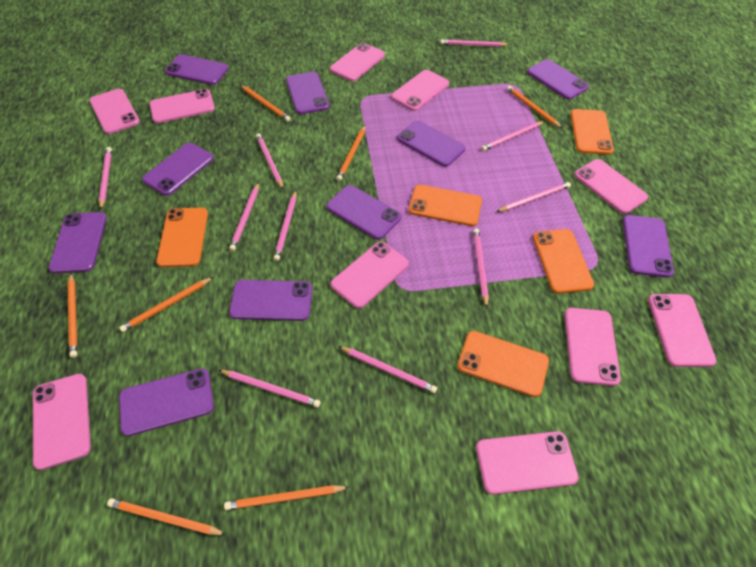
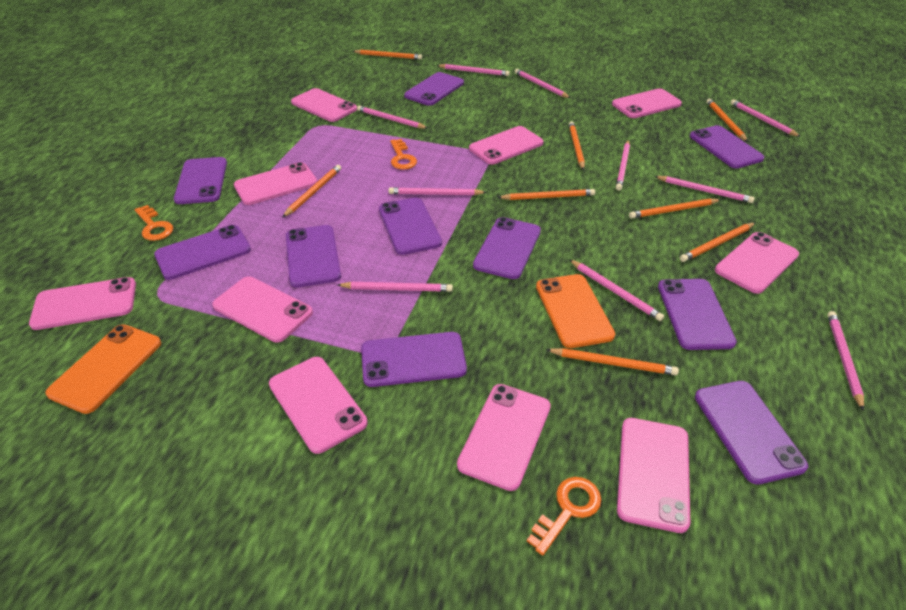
orange key: none = 0 -> [135,205,173,241] [390,139,417,170] [527,477,601,555] = 3
orange pencil: [67,273,77,358] [107,498,226,535] [119,277,213,332] [224,485,349,510] [240,85,291,121] [336,125,366,181] [507,86,563,129] = 7 -> [282,165,341,218] [352,50,422,60] [497,189,595,200] [546,348,679,375] [569,121,585,170] [629,199,721,219] [680,223,755,262] [707,99,748,142] = 8
orange phone: [156,208,208,267] [408,185,482,226] [457,331,549,397] [533,229,594,294] [570,109,614,155] = 5 -> [45,324,161,414] [536,274,615,348] = 2

